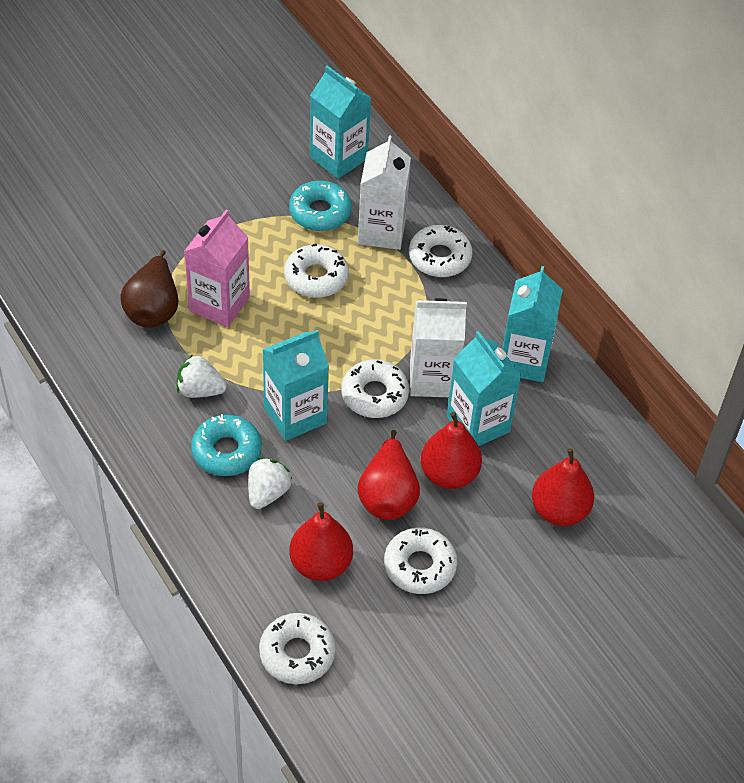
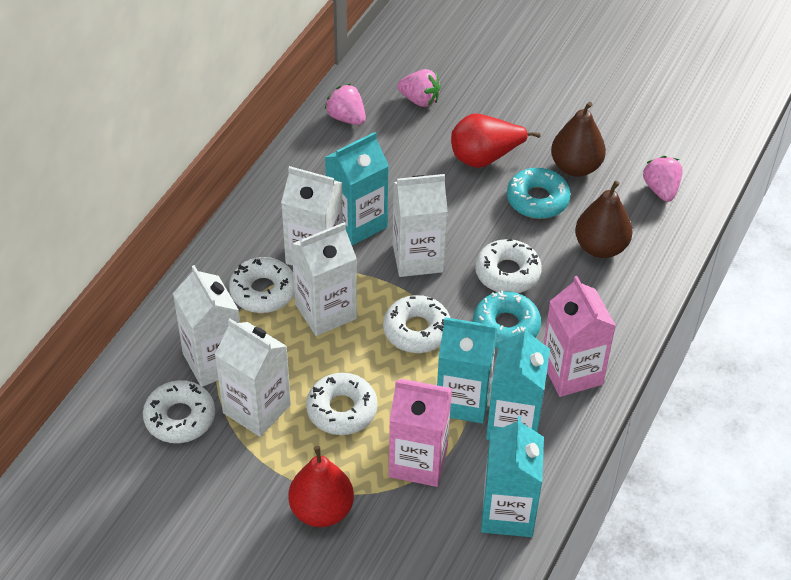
brown pear: [120,250,178,328] = 1 -> [551,102,606,177] [575,181,633,258] = 2
pink carton: [184,210,250,327] = 1 -> [389,379,452,487] [544,276,616,397] = 2
pink strawberry: none = 0 -> [325,84,366,125] [397,69,441,107] [643,156,683,202] = 3
red pear: [289,502,353,581] [357,430,420,520] [421,412,482,489] [532,448,594,526] = 4 -> [288,446,354,527] [451,113,541,168] = 2
white carton: [358,135,411,250] [410,298,467,397] = 2 -> [173,265,240,387] [214,319,291,437] [281,166,343,266] [291,223,357,336] [393,174,448,277] = 5
white strawberry: [177,354,227,398] [248,457,292,509] = 2 -> none = 0

